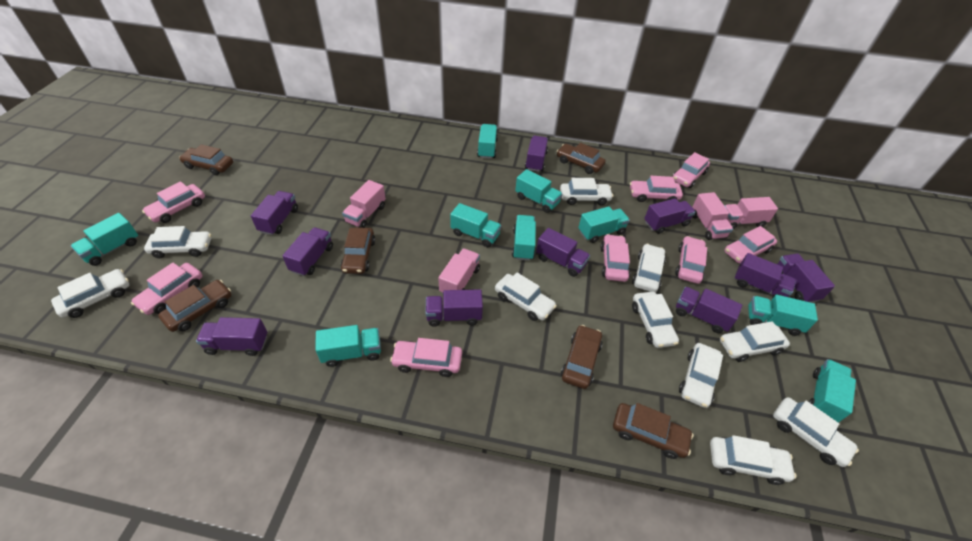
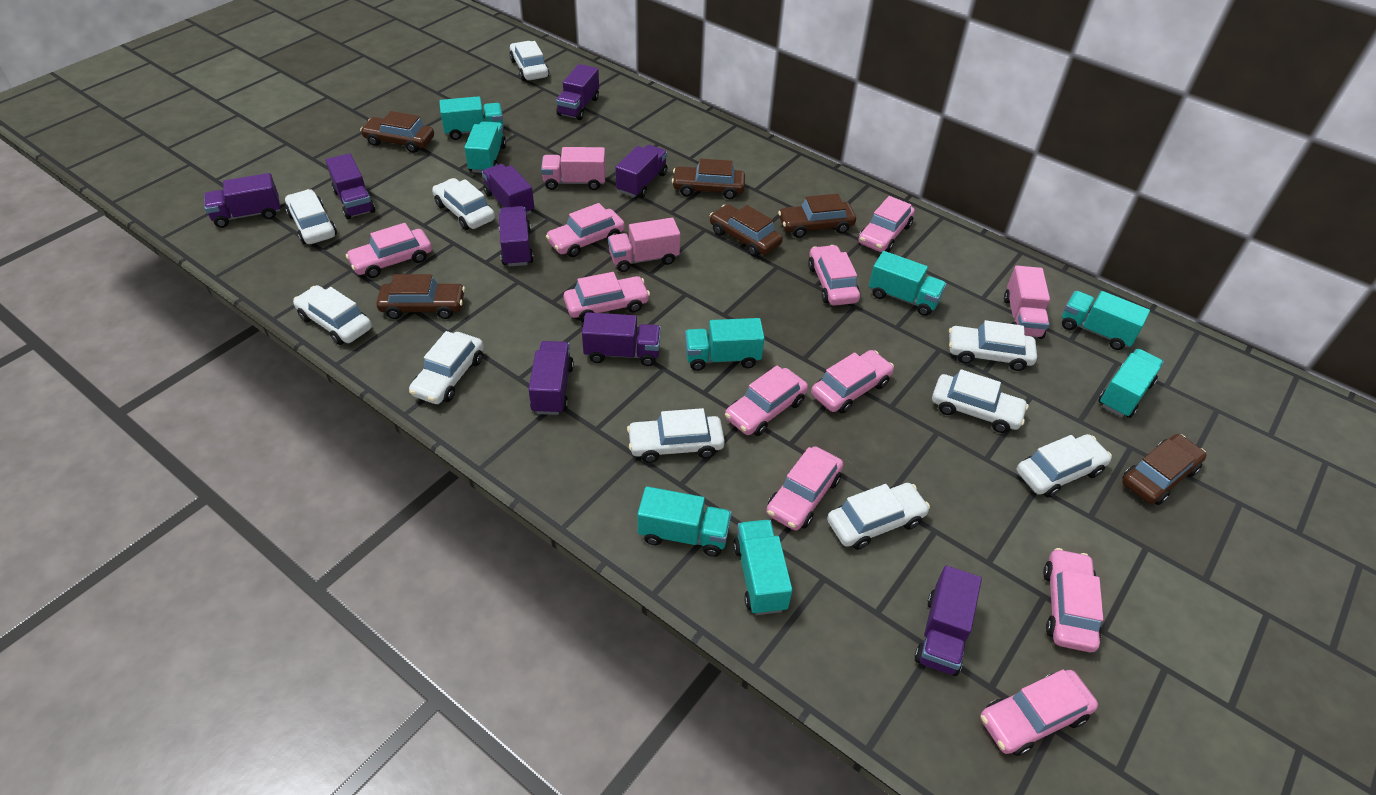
pink car: [131,263,203,315] [142,181,205,223] [390,338,462,377] [600,234,630,282] [630,176,683,202] [672,152,710,188] [675,236,707,284] [724,226,777,264] = 8 -> [346,223,432,278] [546,203,625,257] [564,272,650,322] [725,365,808,436] [766,446,844,531] [808,245,860,306] [811,350,894,414] [858,196,915,252] [980,669,1098,756] [1043,548,1103,652] = 10
pink truck: [342,180,386,228] [438,248,480,294] [692,192,733,240] [724,197,778,229] = 4 -> [541,147,606,190] [608,218,680,272] [1004,266,1050,339] = 3
purple truck: [196,317,267,356] [251,191,298,235] [282,227,333,276] [426,289,483,327] [525,136,548,172] [536,228,590,277] [644,198,695,234] [676,287,742,333] [734,253,796,299] [777,253,835,303] = 10 -> [204,173,280,228] [326,153,375,219] [482,164,534,215] [499,206,534,267] [528,341,574,415] [556,64,599,120] [582,312,661,366] [615,145,667,198] [915,565,982,676] = 9
turquoise truck: [71,213,138,266] [315,325,381,367] [450,203,501,247] [477,124,498,159] [512,215,536,261] [515,169,563,213] [578,206,630,243] [748,295,818,336] [808,359,856,423] = 9 -> [439,96,504,140] [464,121,506,173] [638,486,732,557] [685,318,765,371] [733,520,792,615] [869,251,947,316] [1062,291,1150,350] [1098,349,1164,418] = 8

